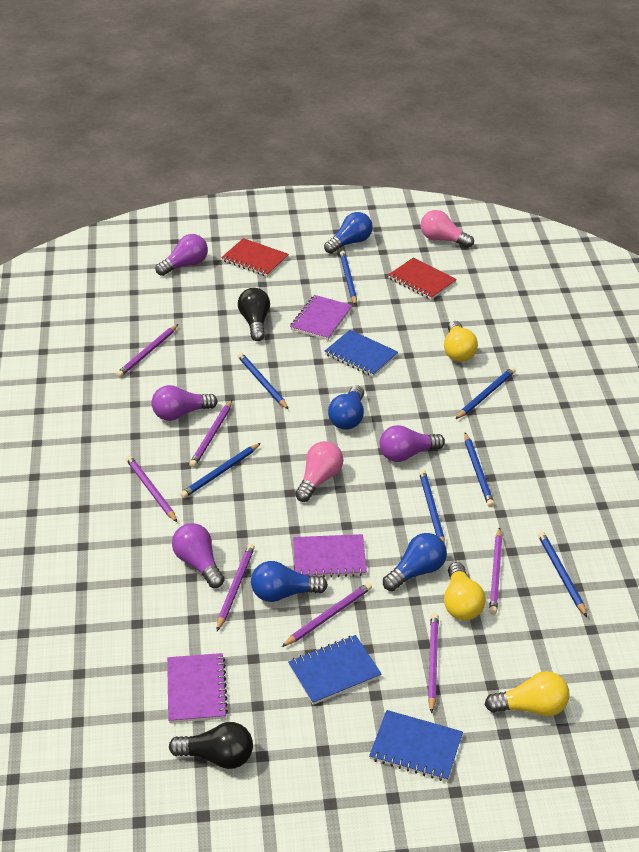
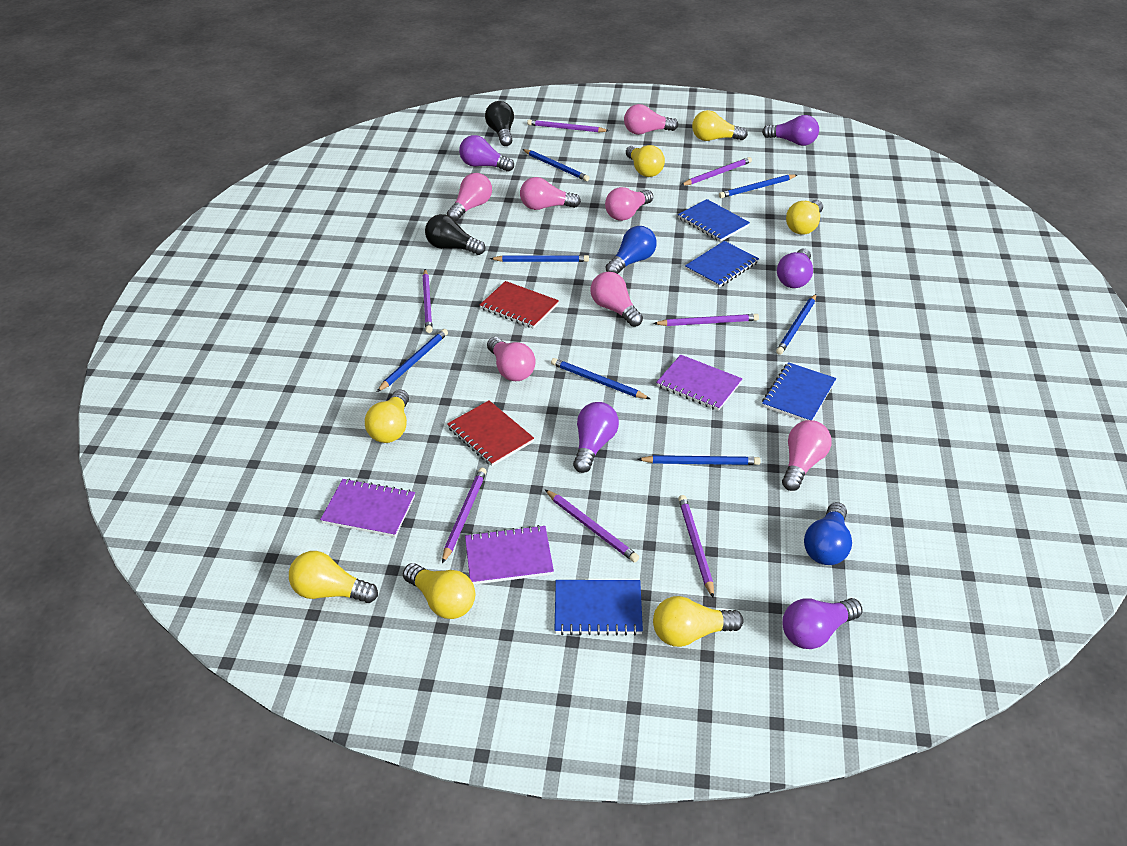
blue light bulb: [251,561,328,602] [324,212,373,254] [328,385,364,430] [383,533,447,591] = 4 -> [606,226,657,274] [804,502,852,565] = 2
blue notebook: [288,635,382,705] [325,330,398,377] [369,710,463,781] = 3 -> [555,580,643,635] [678,199,750,242] [685,241,759,288] [762,362,836,421] = 4
pink light bulb: [295,441,343,502] [420,210,474,248] = 2 -> [447,173,492,221] [487,337,536,381] [520,177,581,210] [591,272,643,327] [605,187,653,221] [624,104,678,135] [782,420,831,491] = 7
purple light bulb: [151,385,218,421] [155,234,208,276] [172,523,224,588] [380,425,445,462] = 4 -> [459,135,514,172] [573,402,619,473] [762,115,819,146] [777,249,813,288] [782,598,863,649] = 5
yellow light bulb: [444,321,478,362] [444,562,486,620] [485,671,570,716] = 3 -> [289,551,378,603] [365,390,409,443] [403,563,475,619] [626,145,665,177] [653,596,744,647] [692,110,748,141] [786,200,823,235] = 7

